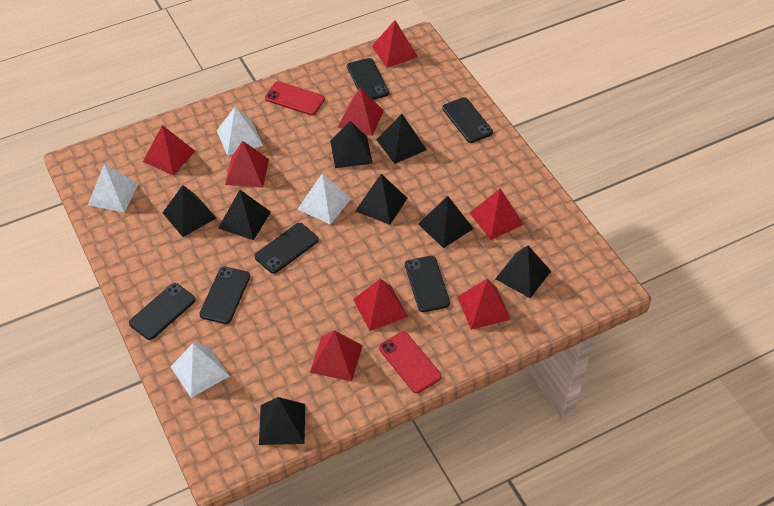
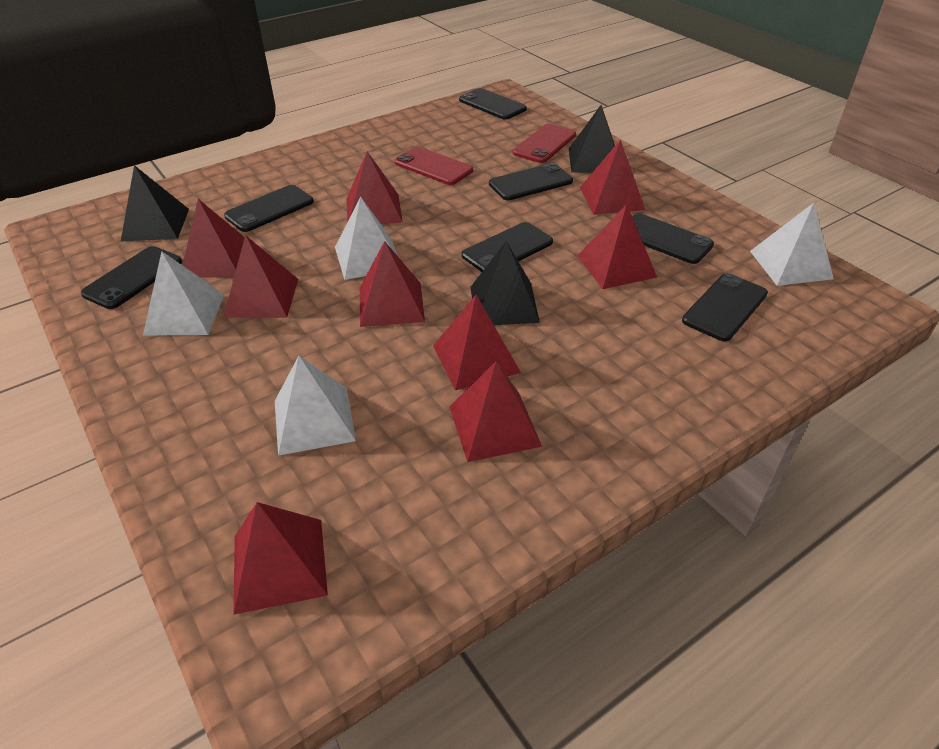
black phone: [129,283,196,340] [199,266,250,324] [254,223,319,274] [347,58,389,100] [405,256,450,312] [442,97,493,143] = 6 -> [81,246,182,309] [224,185,314,232] [459,88,527,120] [462,222,553,272] [489,163,573,200] [632,213,714,264] [682,273,768,341] = 7
black pyramid: [163,185,217,237] [218,190,271,240] [259,397,305,445] [330,121,373,168] [356,174,407,225] [376,114,427,164] [418,196,474,248] [495,245,551,298] = 8 -> [121,165,189,241] [471,241,540,325] [569,105,615,173] = 3
red pyramid: [143,125,195,176] [225,141,269,188] [310,330,363,381] [338,88,384,136] [353,279,408,331] [372,20,418,68] [457,279,511,330] [470,188,524,240] = 8 -> [183,199,245,278] [223,235,298,318] [233,502,328,615] [346,152,403,224] [360,241,425,327] [433,295,521,390] [449,361,542,462] [577,204,657,289] [580,140,645,215] = 9

